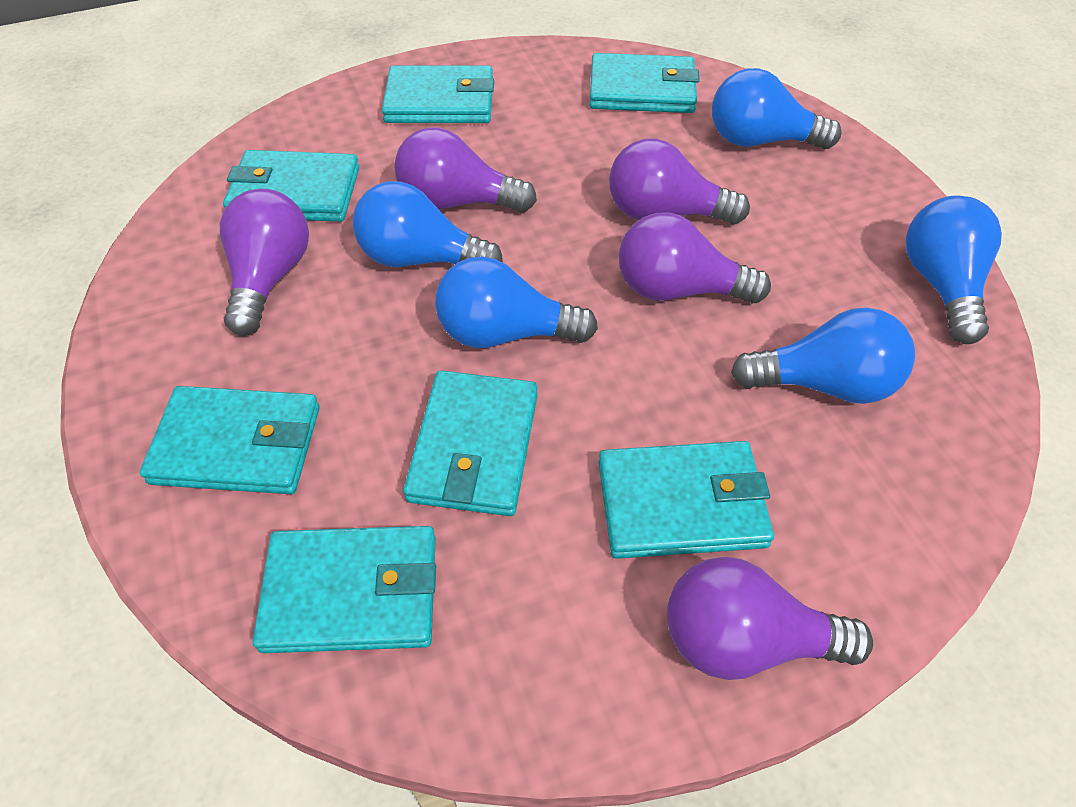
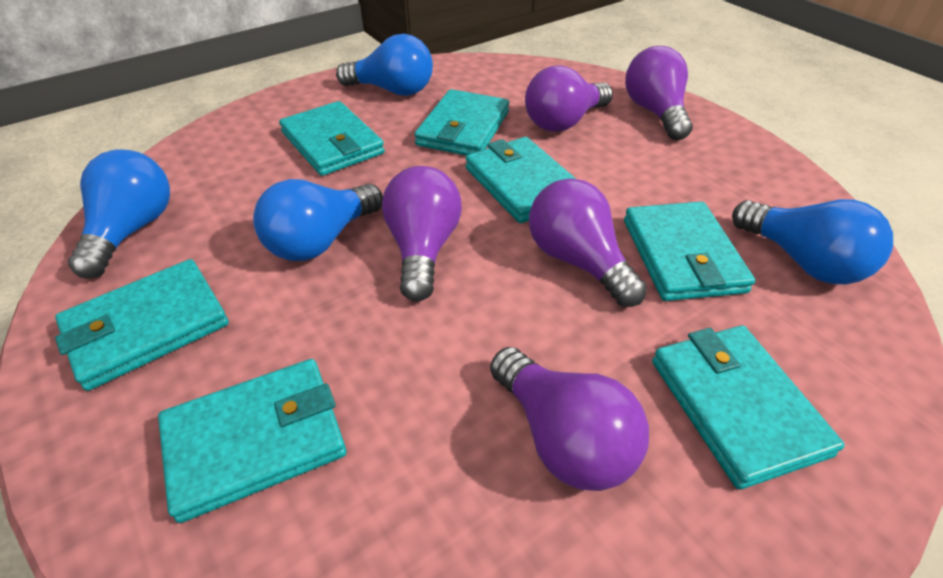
blue light bulb: [353,181,503,268] [435,257,598,348] [712,68,842,149] [731,307,915,404] [906,195,1002,344] = 5 -> [68,149,170,279] [253,179,383,261] [336,34,433,96] [732,199,893,284] = 4

